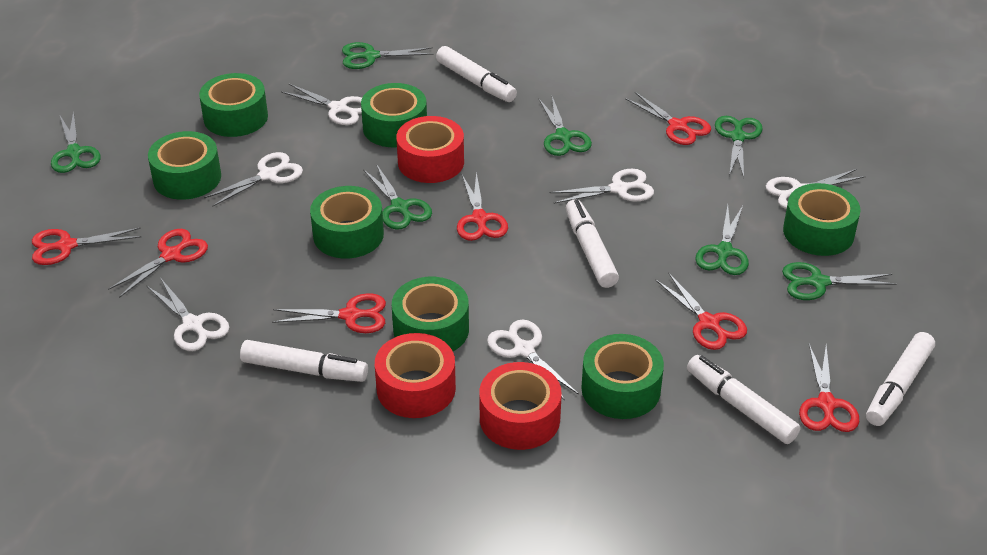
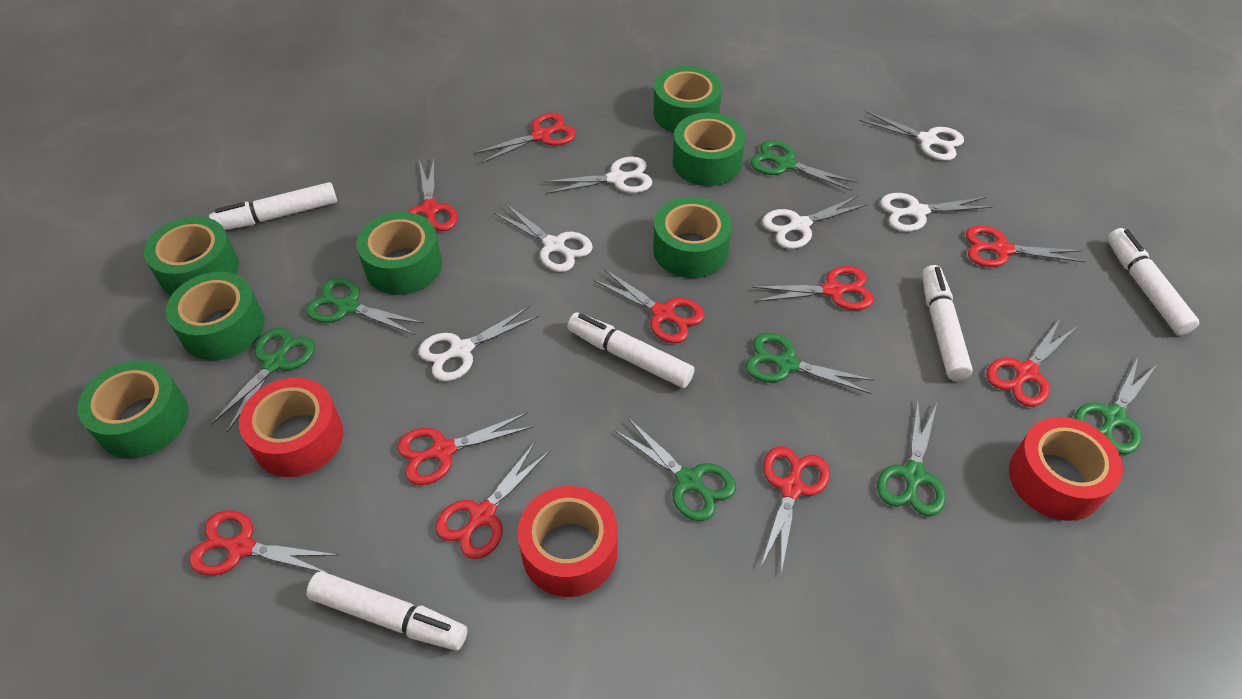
red scissors: [32,228,141,265] [108,229,208,298] [272,293,386,333] [457,172,508,241] [625,92,711,145] [655,273,747,350] [799,344,859,432] = 7 -> [189,510,338,576] [397,413,533,485] [407,160,458,231] [435,442,550,559] [474,113,576,163] [593,269,705,343] [752,266,874,310] [761,446,830,574] [966,226,1085,267] [986,319,1077,407] = 10

